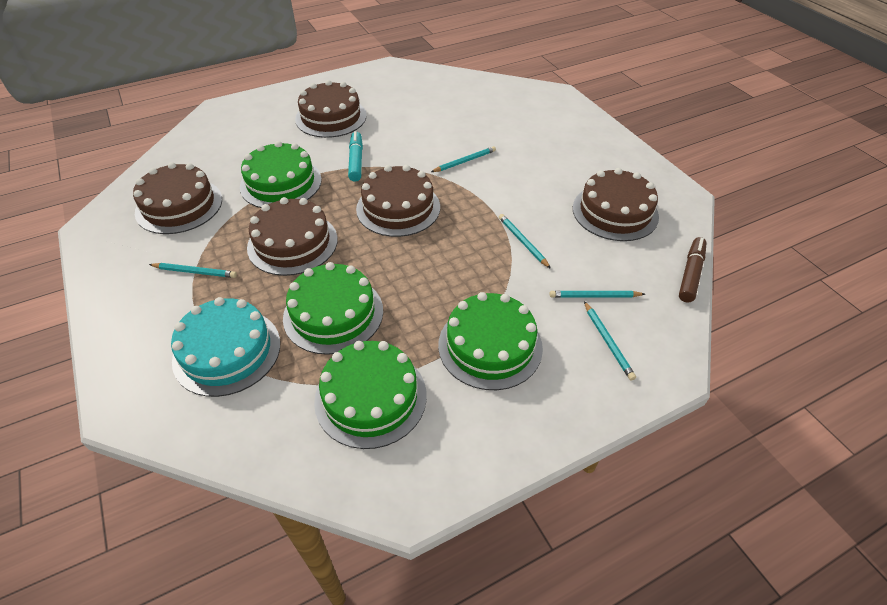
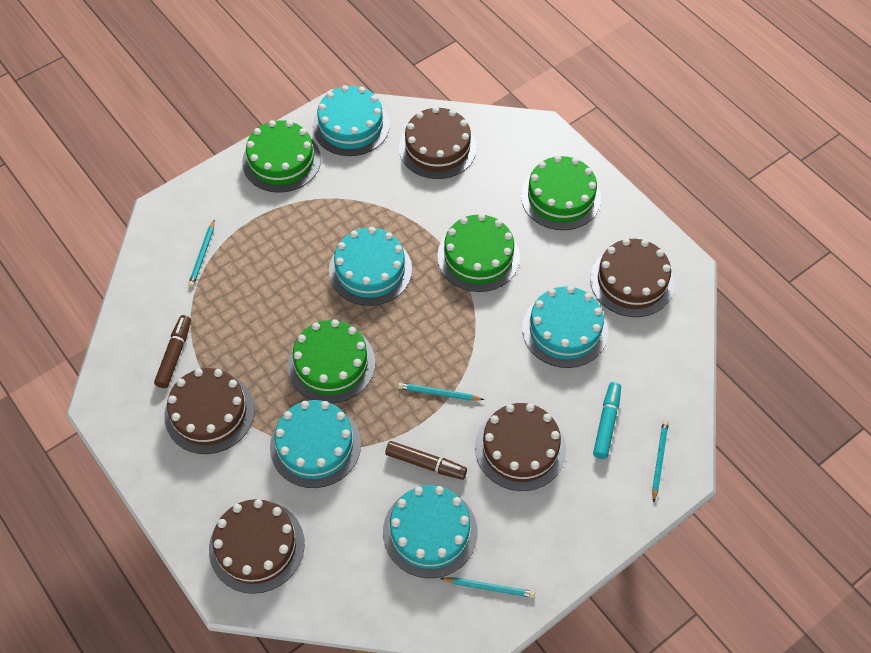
brown marker: [679,237,707,302] = 1 -> [154,315,191,388] [385,441,467,480] = 2
turquoise cake: [171,297,280,397] = 1 -> [270,400,361,488] [313,85,390,156] [329,227,412,306] [383,485,478,578] [522,286,608,368] = 5
turquoise pencil: [149,263,237,278] [431,146,496,172] [499,214,551,269] [550,291,645,298] [584,301,636,381] = 5 -> [188,219,215,287] [398,383,484,401] [440,577,535,598] [652,420,669,503] = 4

